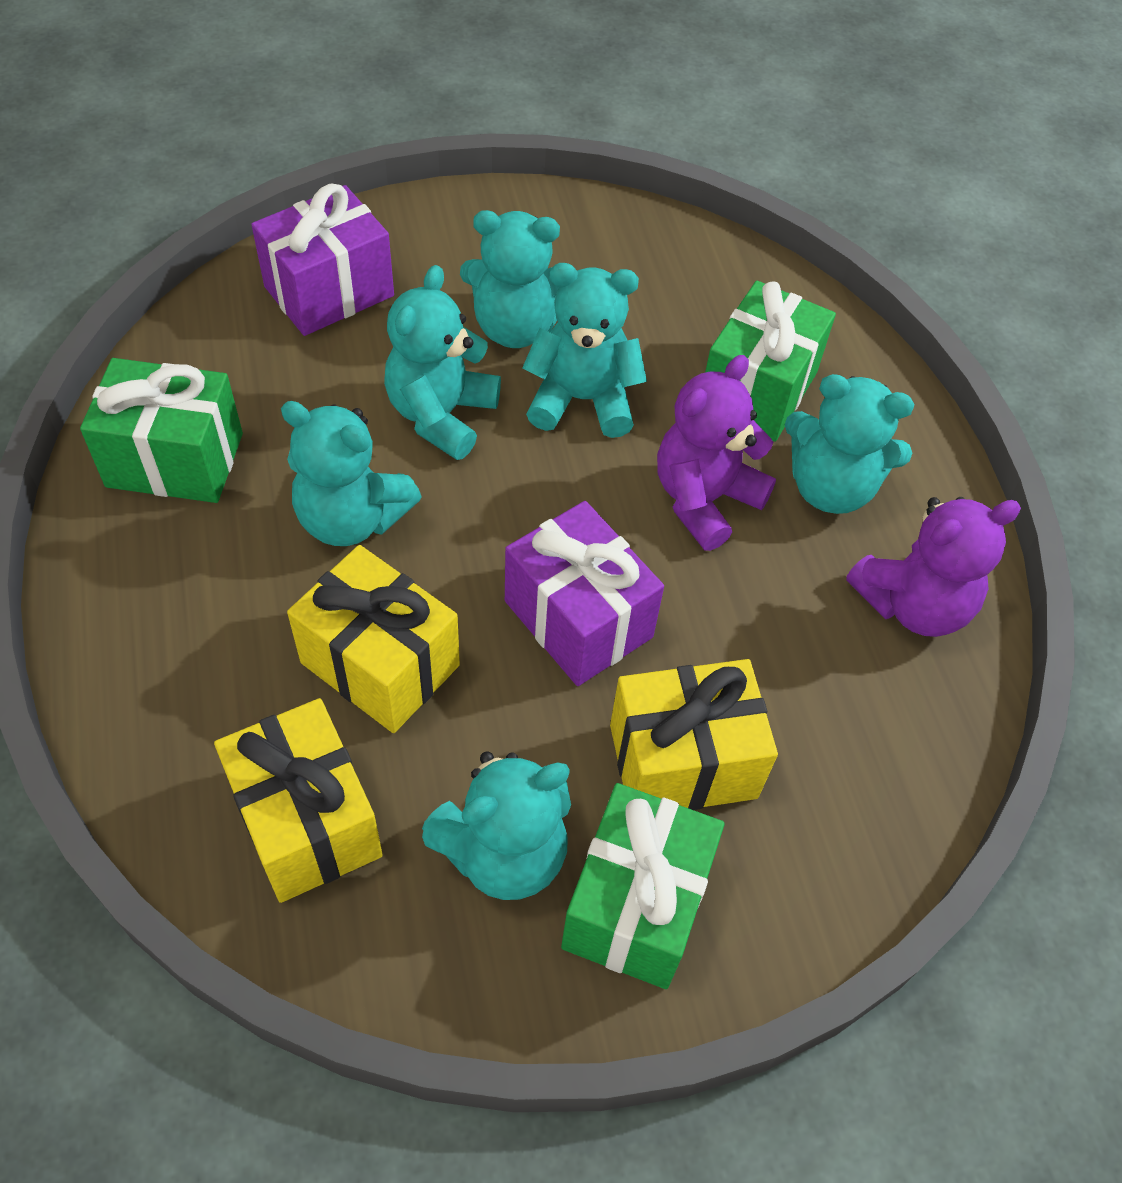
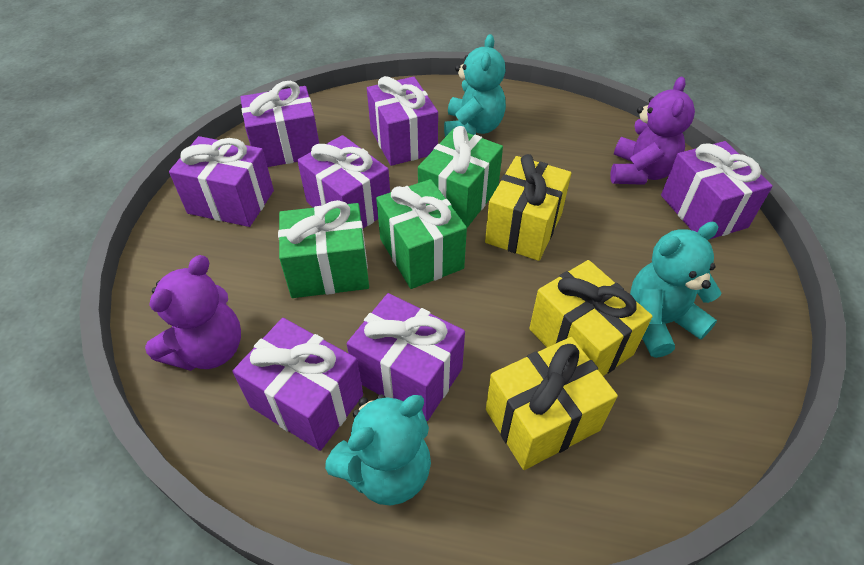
purple gift: [251,183,394,336] [505,501,664,686] = 2 -> [169,136,274,227] [232,318,363,451] [240,81,319,167] [297,135,390,228] [347,293,465,421] [367,76,438,166] [661,141,773,239] = 7
turquoise teddy bear: [281,401,422,546] [384,265,501,460] [422,751,571,900] [460,210,560,348] [522,263,647,438] [785,374,914,514] = 6 -> [325,394,431,506] [444,34,506,137] [630,222,722,358] = 3

